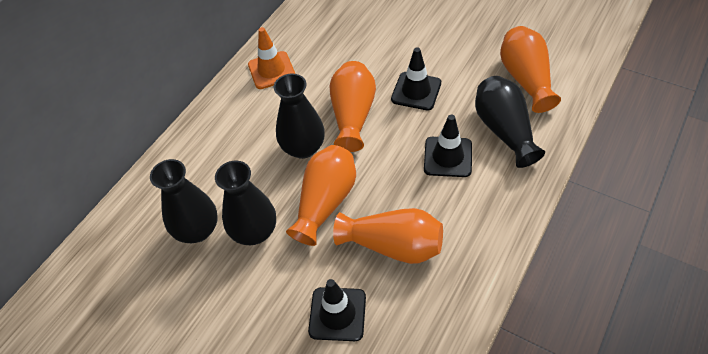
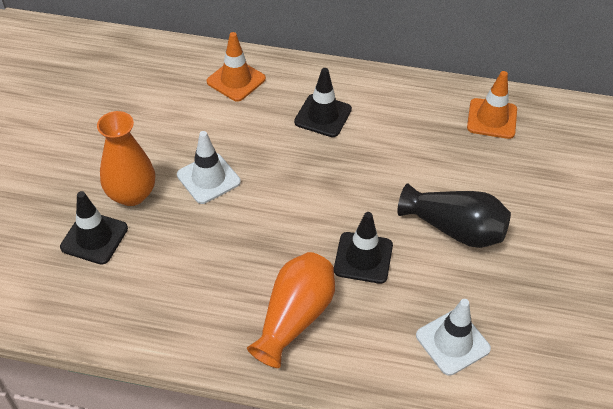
black vase: [150,159,218,243] [215,160,276,245] [274,73,325,159] [475,76,545,168] = 4 -> [397,183,511,248] = 1
orange traffic cone: [248,27,295,89] = 1 -> [207,32,266,102] [467,71,517,139] = 2
orange vase: [286,145,356,246] [329,61,376,152] [333,208,443,264] [500,26,561,113] = 4 -> [97,111,155,206] [247,252,335,368] = 2
white traffic cone: none = 0 -> [177,131,241,204] [416,299,491,376] = 2

